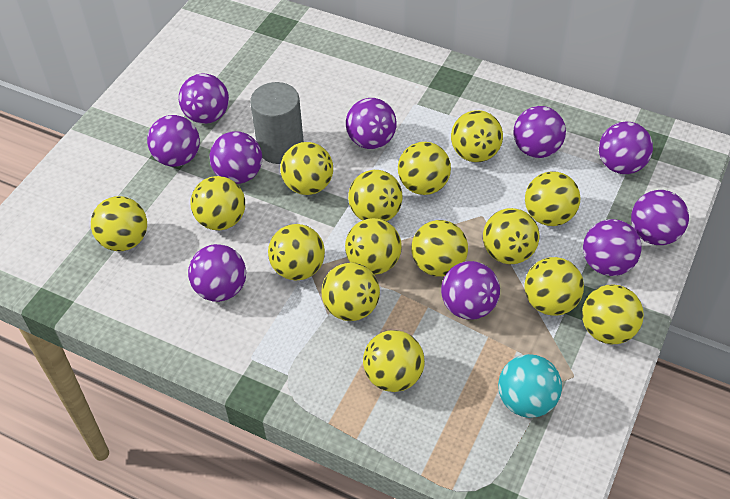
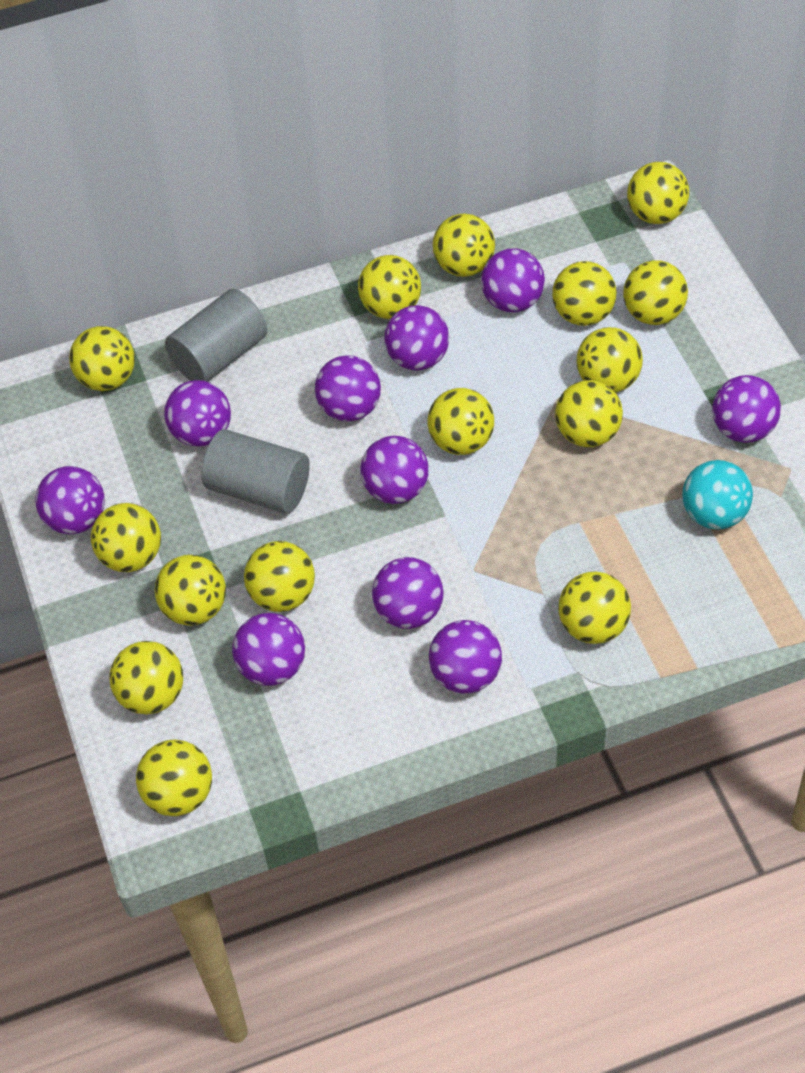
grey cylinder: [250,82,304,164] = 1 -> [165,289,267,382] [201,429,310,514] = 2

